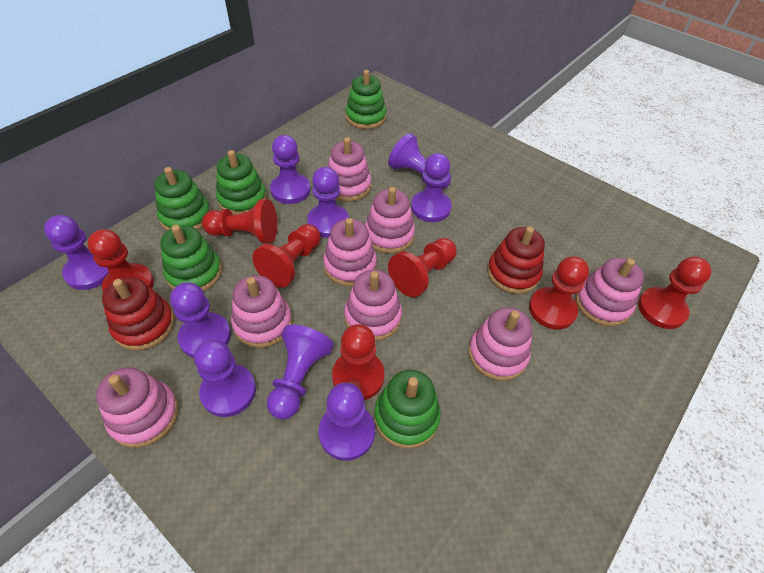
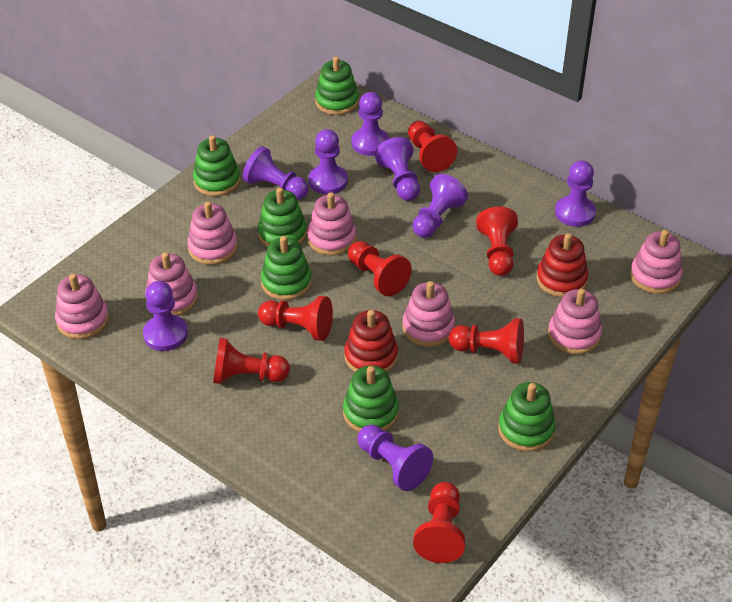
green stacking toy: [154,167,211,231] [160,225,222,291] [216,150,267,215] [346,70,386,129] [374,370,441,449] = 5 -> [193,135,240,197] [258,187,307,247] [261,236,312,300] [315,57,359,115] [343,366,399,432] [498,382,556,452] = 6
pink stacking toy: [96,367,178,448] [231,275,292,348] [323,218,377,286] [327,137,371,202] [344,270,402,341] [365,187,415,254] [468,307,532,381] [575,258,644,326] = 8 -> [55,274,109,339] [145,252,198,316] [187,201,238,265] [307,192,356,256] [402,281,455,347] [548,288,602,355] [630,230,683,294] = 7
purple pawn: [44,215,109,290] [170,282,231,358] [194,339,256,417] [267,325,334,420] [270,135,311,204] [307,167,349,238] [319,383,375,461] [388,133,451,190] [411,153,452,222] = 9 -> [143,281,188,351] [243,146,309,200] [309,129,348,194] [352,92,389,156] [357,425,433,491] [375,137,420,201] [412,174,468,238] [555,160,596,227] = 8

